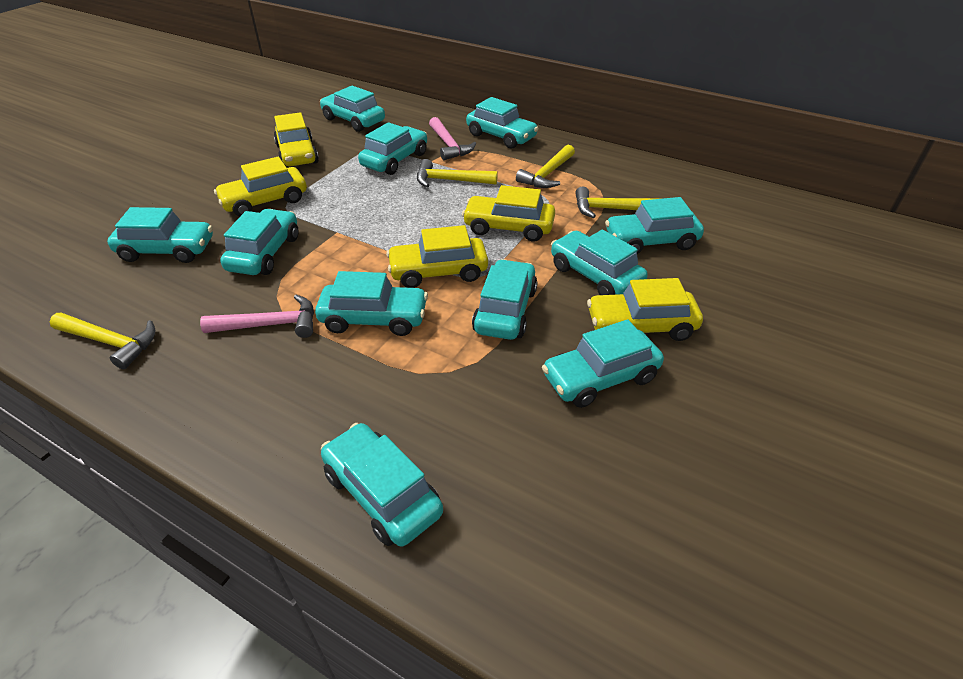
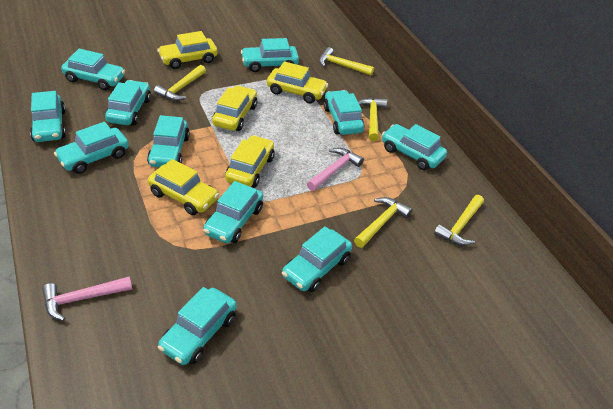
yellow hammer: [49,313,155,369] [417,159,498,187] [516,145,575,188] [575,187,663,218] = 4 -> [154,65,206,101] [319,47,374,76] [354,197,412,248] [358,98,387,141] [434,195,484,246] = 5

